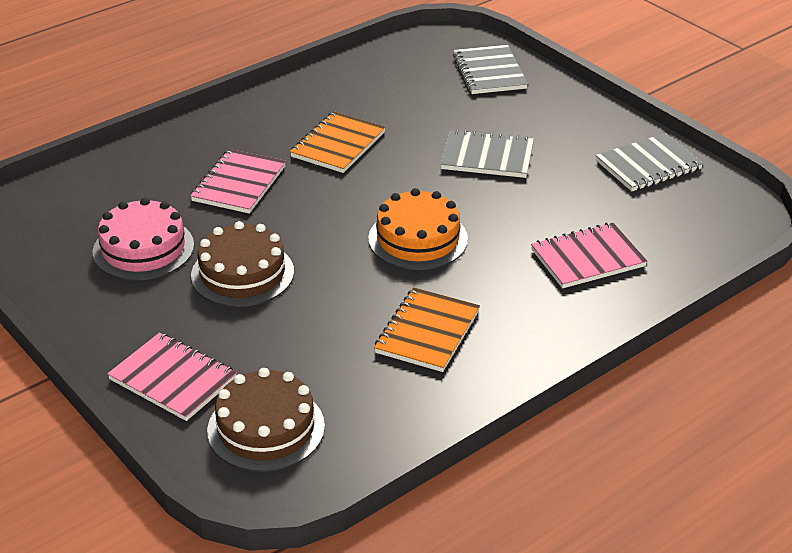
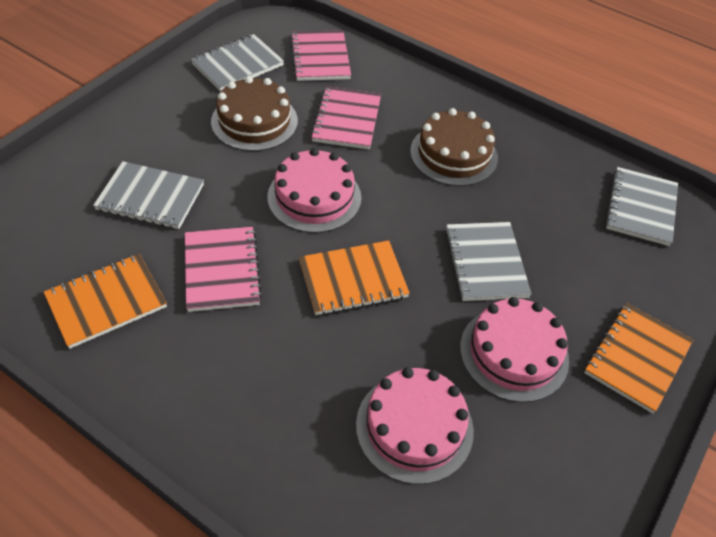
grey notebook: [441,129,534,178] [453,45,528,94] [596,133,703,191] = 3 -> [93,161,204,229] [191,34,284,92] [445,222,532,301] [605,167,678,246] = 4
orange cake: [368,188,468,270] = 1 -> none = 0
orange notebook: [290,111,386,173] [374,288,480,372] = 2 -> [44,254,167,349] [299,240,410,315] [584,303,693,414] = 3
pink cake: [92,197,194,280] = 1 -> [267,148,361,233] [356,367,474,484] [460,297,569,403] = 3

